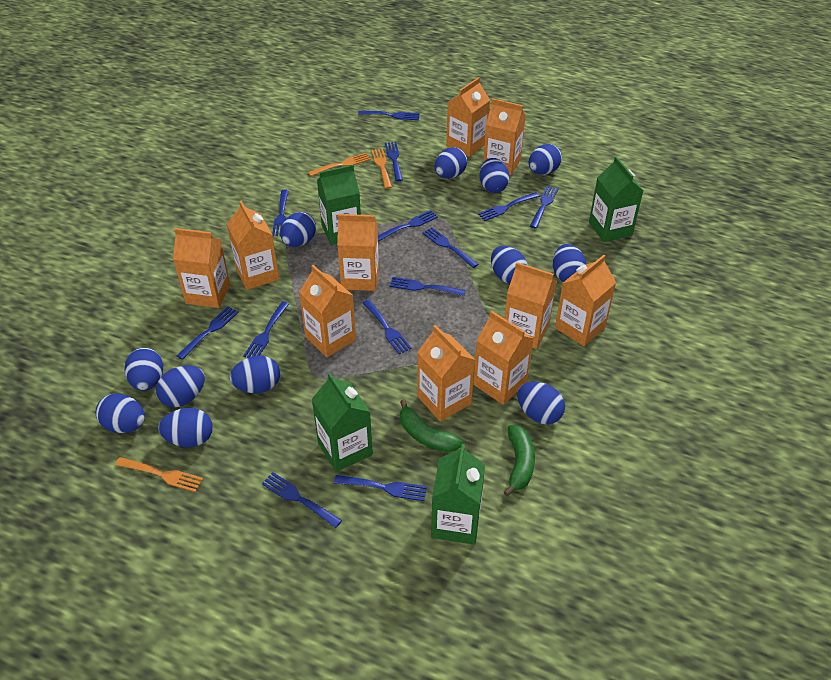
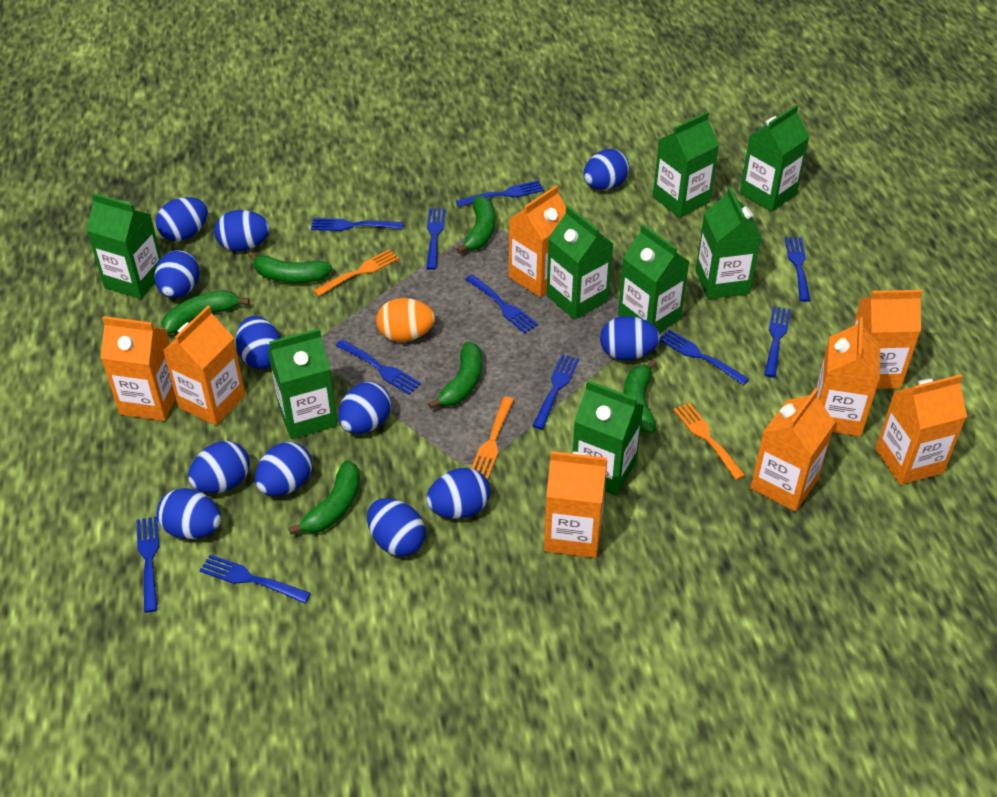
blue fork: [177,306,239,360] [243,302,289,358] [262,472,342,528] [272,190,289,236] [334,475,427,501] [358,111,420,120] [363,300,412,354] [378,210,438,242] [385,142,403,181] [389,277,466,296] [422,227,478,268] [478,192,540,221] [530,186,559,229] = 13 -> [136,516,159,613] [200,554,311,603] [311,218,403,231] [336,339,421,395] [426,208,445,270] [456,180,544,207] [465,274,538,333] [533,354,579,429] [659,329,749,385] [764,306,791,378] [785,237,811,302] = 11
green banana: [400,399,463,452] [504,425,535,496] = 2 -> [162,290,250,334] [248,251,332,283] [288,460,360,535] [428,342,482,409] [456,196,495,254] [623,359,657,433] = 6
green carton: [311,373,373,472] [317,165,361,245] [431,444,485,545] [589,156,643,242] = 4 -> [86,193,161,299] [268,328,338,439] [547,206,613,320] [573,380,644,496] [618,224,690,333] [653,112,719,218] [696,187,762,299] [740,105,809,212] = 8
orange carton: [173,228,230,308] [227,201,279,290] [299,265,356,357] [337,214,379,291] [417,325,475,421] [446,77,490,157] [473,311,534,405] [483,98,526,176] [505,262,557,349] [555,255,616,346] = 10 -> [101,316,176,421] [163,306,246,425] [509,185,566,297] [544,451,607,558] [751,388,835,511] [816,317,880,437] [853,290,923,389] [875,374,967,485] = 8
orange egg: none = 0 -> [376,298,435,342] = 1

